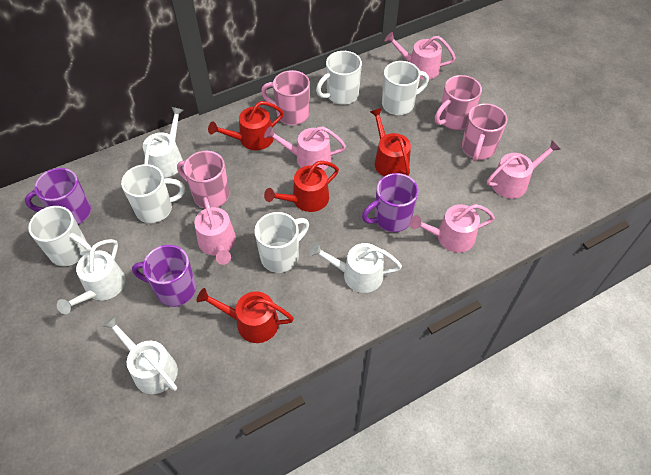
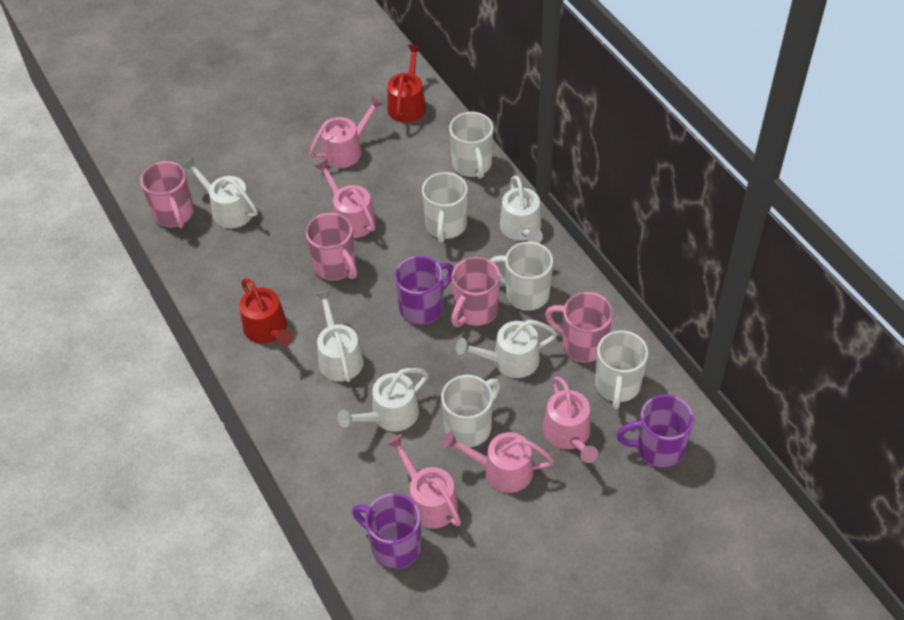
red watering can: [196,288,294,343] [208,101,284,150] [264,161,339,212] [370,108,411,176] = 4 -> [239,278,293,346] [387,45,426,123] = 2
white watering can: [57,239,126,314] [102,315,178,394] [143,107,184,178] [309,242,402,293] = 4 -> [182,157,258,228] [315,290,364,382] [337,368,428,432] [456,320,557,378] [500,176,543,243] = 5

